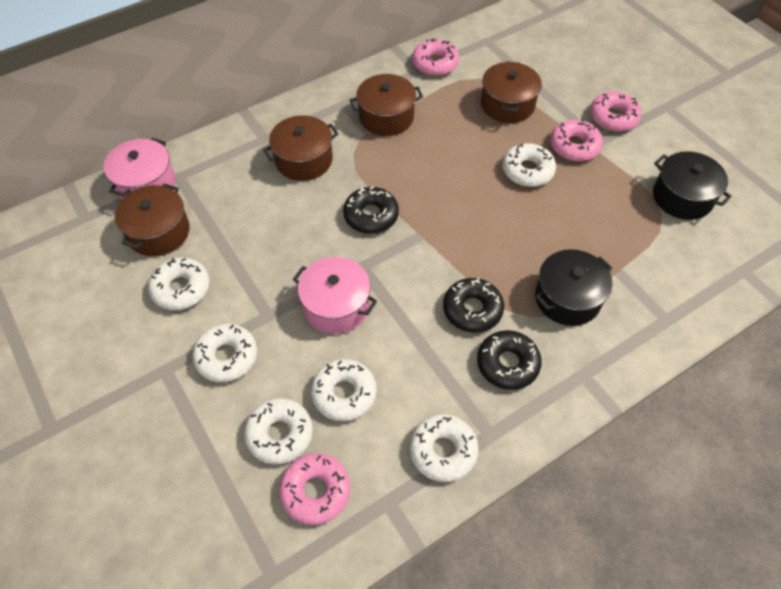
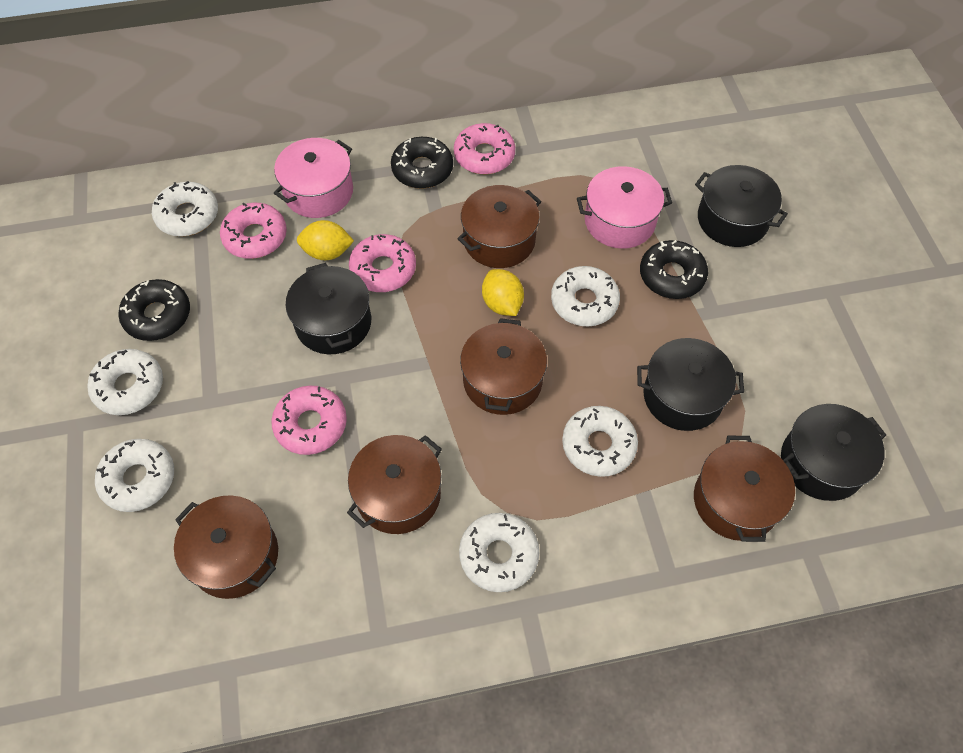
black pot: [535,249,613,326] [653,151,732,220] = 2 -> [286,263,371,354] [637,338,744,431] [695,165,788,247] [781,404,886,501] = 4
brown pot: [115,184,190,256] [263,115,339,181] [350,74,423,136] [481,61,542,123] = 4 -> [174,495,278,599] [347,435,442,534] [457,185,541,268] [460,318,547,415] [694,436,795,542] = 5
yellow lemon: none = 0 -> [297,220,354,260] [482,269,524,316] = 2

